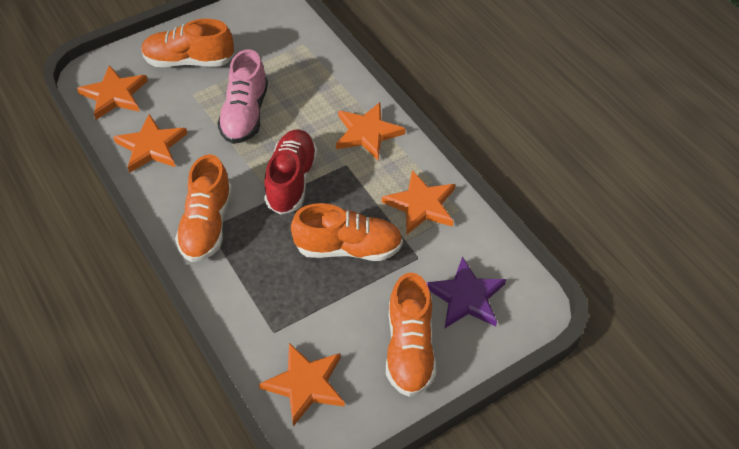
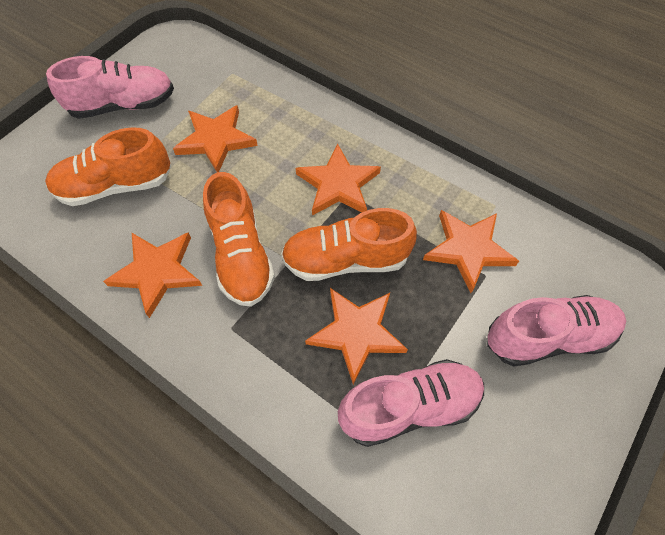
orange shoe: [141,19,234,67] [175,154,232,262] [291,203,403,261] [386,272,436,397] = 4 -> [45,127,171,206] [203,172,275,307] [281,208,417,281] = 3
pink shoe: [217,49,268,144] = 1 -> [46,56,174,119] [338,359,484,447] [487,295,626,367] = 3
purple star: [426,257,506,328] = 1 -> none = 0
red shoe: [264,129,318,215] = 1 -> none = 0

